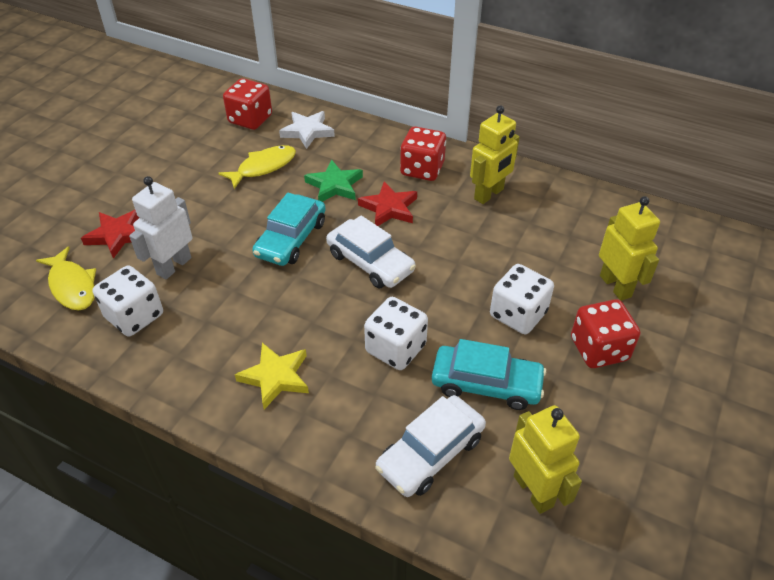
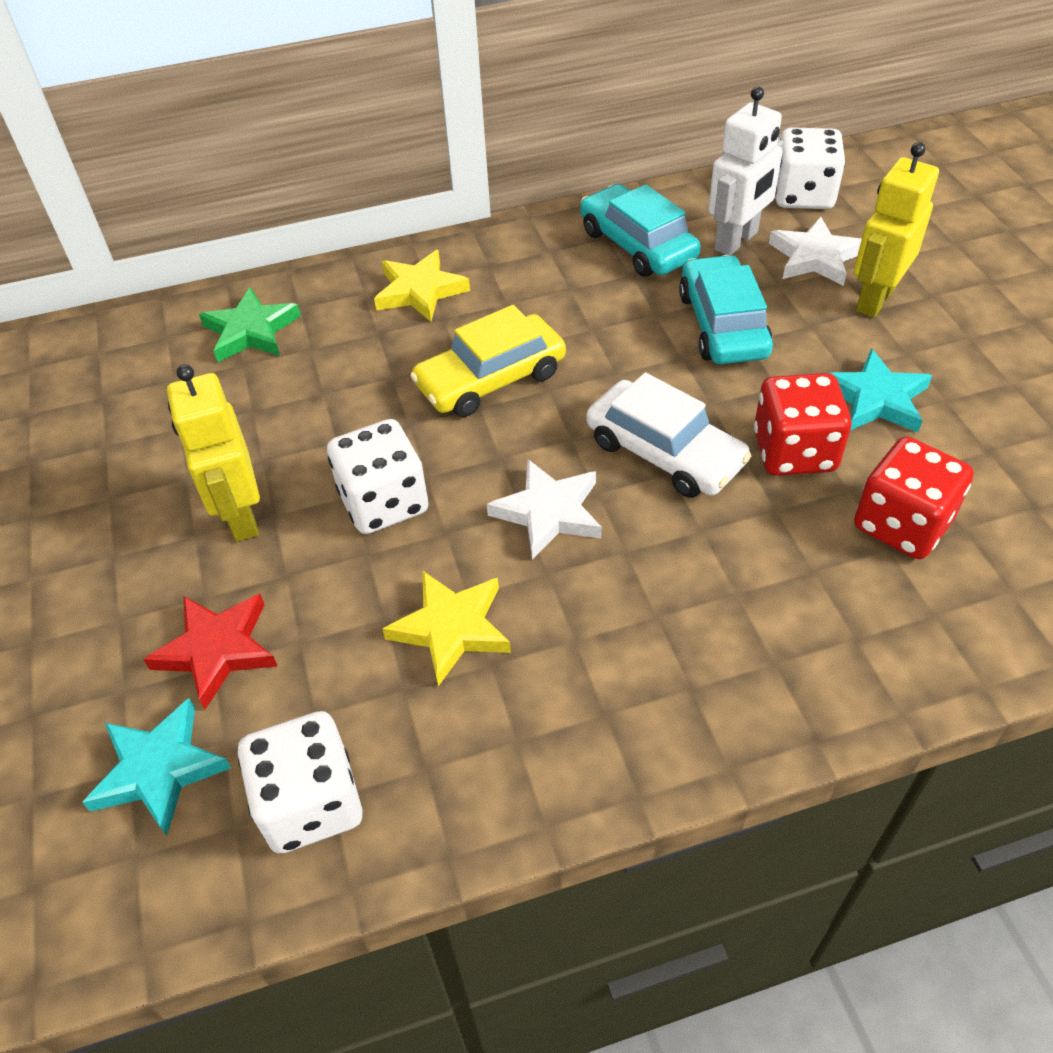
red dice: [223,78,272,130] [400,126,446,181] [571,299,640,368] = 3 -> [754,373,851,476] [854,437,974,559] = 2
red star: [81,210,139,259] [358,181,417,226] = 2 -> [143,594,277,709] = 1
turquoise star: none = 0 -> [82,698,231,836] [829,349,932,432] = 2
white car: [326,216,416,289] [375,395,486,497] = 2 -> [586,372,751,498] = 1
white star: [279,111,335,149] = 1 -> [487,459,602,560] [769,216,862,286] = 2
yellow car: none = 0 -> [410,305,566,417] = 1
yellow fish: [36,246,96,310] [218,145,296,189] = 2 -> none = 0
yellow robot: [470,105,520,204] [509,405,582,514] [599,196,660,301] = 3 -> [167,364,260,542] [854,142,939,318] = 2
yellow star: [235,343,309,410] = 1 -> [374,250,470,322] [383,570,511,686] = 2

